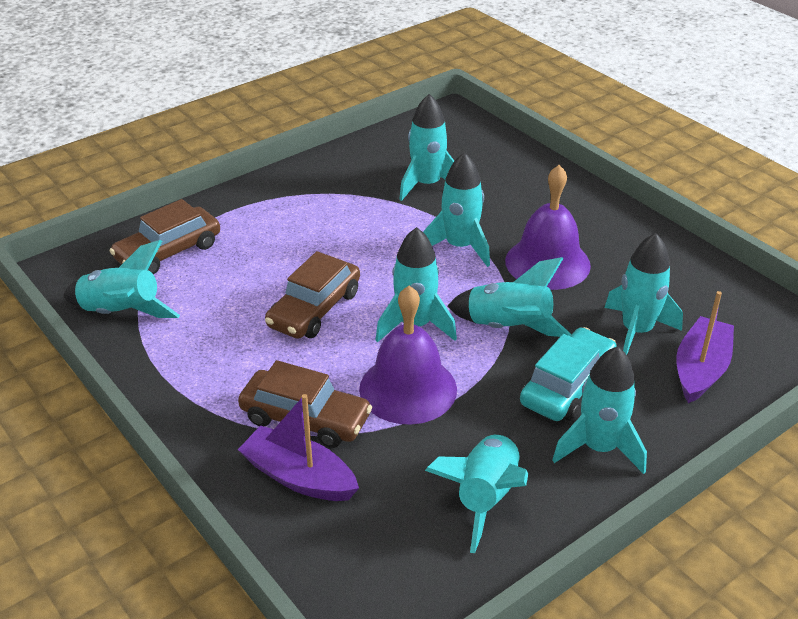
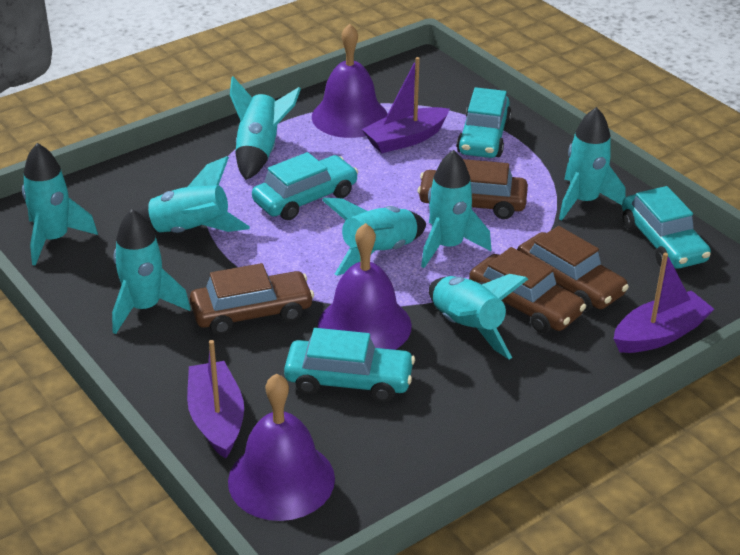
brown car: [109,199,220,275] [238,360,372,448] [265,251,360,339] = 3 -> [190,263,314,335] [417,159,528,219] [469,247,586,333] [517,226,629,311] = 4
purple bell: [359,286,457,425] [505,165,591,290] = 2 -> [228,374,335,521] [312,24,387,138] [318,223,412,350] = 3
purple boat: [238,394,359,501] [676,291,734,403] = 2 -> [187,340,244,459] [362,57,449,153] [614,253,714,353] = 3
turquoise car: [520,327,617,421] = 1 -> [252,152,358,220] [284,328,415,402] [457,87,512,158] [622,186,711,269] = 4

